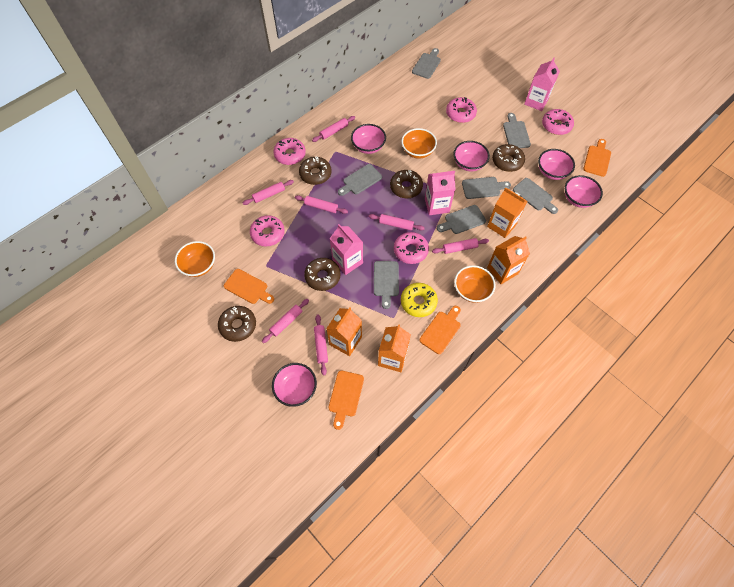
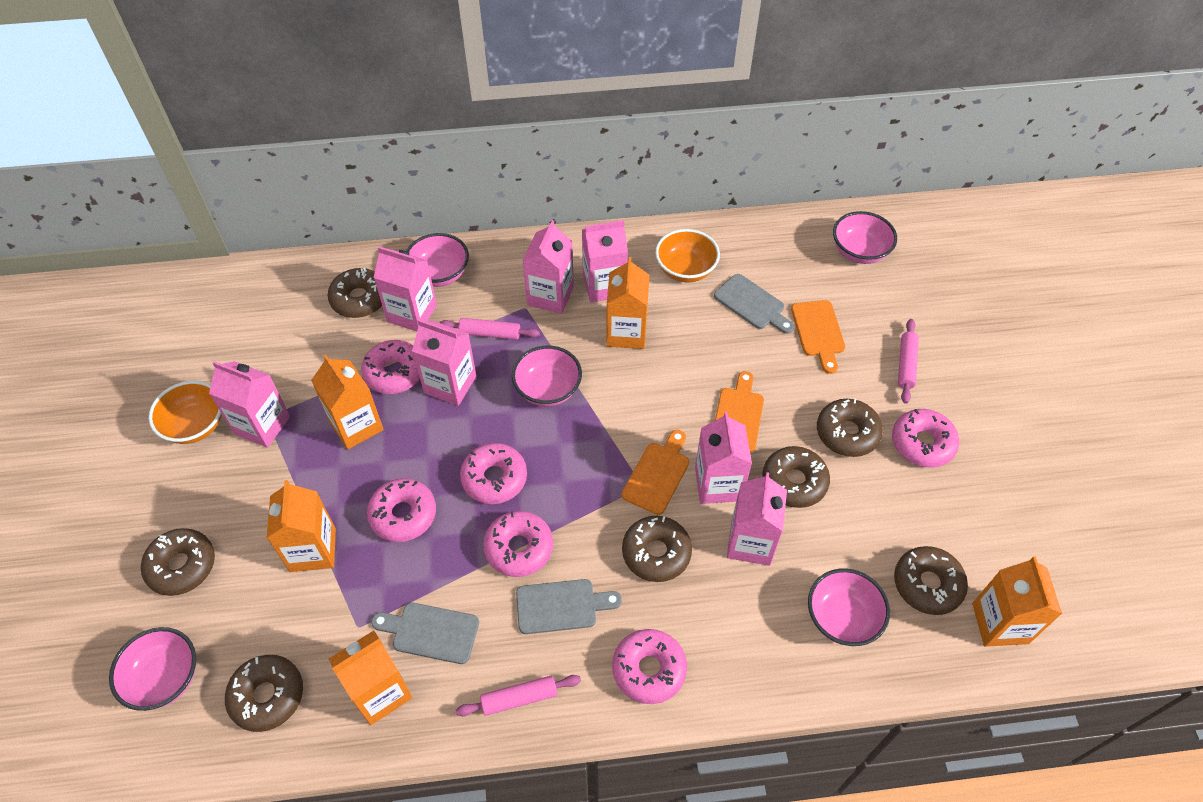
brown donut: [218,306,256,342] [299,157,332,185] [304,258,341,291] [390,170,423,198] [492,144,525,172] = 5 -> [141,528,215,596] [225,655,303,732] [327,268,382,318] [622,516,692,582] [762,446,830,508] [817,399,883,457] [894,546,968,615] = 7
grey cutting board: [338,164,382,196] [374,261,399,309] [412,48,441,79] [437,205,486,234] [462,177,511,199] [503,113,531,148] [513,178,558,214] = 7 -> [371,602,479,664] [516,579,622,634] [714,274,794,334] = 3
orange bowl: [175,241,215,277] [401,128,437,159] [454,265,496,303] = 3 -> [149,381,222,444] [655,229,720,283] = 2
orange carton: [326,308,362,356] [378,324,411,372] [487,187,527,238] [487,236,530,284] = 4 -> [267,480,336,572] [311,354,384,449] [329,631,413,725] [606,257,649,349] [972,556,1062,647] = 5
orange cutting board: [224,269,274,304] [328,371,364,430] [419,306,461,354] [583,139,611,177] = 4 -> [622,430,689,515] [715,371,764,452] [791,300,845,374] = 3
pink carton: [330,224,363,275] [425,171,456,215] [524,58,560,111] = 3 -> [209,361,290,448] [373,246,437,331] [412,319,476,406] [522,220,574,314] [582,220,628,303] [695,412,752,504] [727,472,787,566] = 7
pink donut: [250,215,285,247] [274,138,306,165] [394,232,429,264] [446,97,477,123] [542,109,574,135] = 5 -> [361,340,420,394] [367,478,436,542] [460,443,527,504] [483,511,553,577] [612,629,687,704] [892,409,959,468] = 6
pink rolling pin: [243,180,294,205] [262,299,309,343] [295,195,348,214] [312,116,355,142] [314,315,328,375] [369,214,425,231] [432,238,489,254] = 7 -> [440,318,540,340] [456,675,581,716] [898,319,919,404] = 3
yellow donut: [401,283,438,317] = 1 -> none = 0

